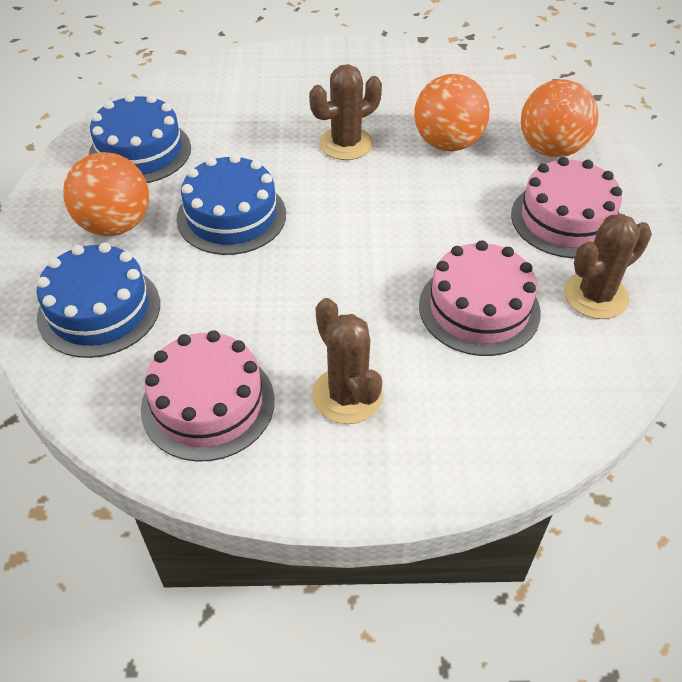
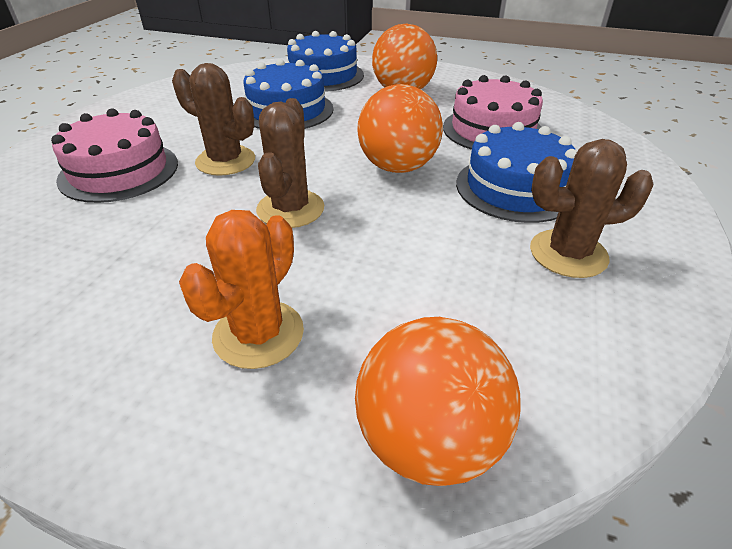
orange cactus: none = 0 -> [179,210,304,369] = 1
pink cake: [141,330,274,462] [419,240,541,356] [511,157,622,258] = 3 -> [51,108,178,203] [443,75,543,150] = 2

